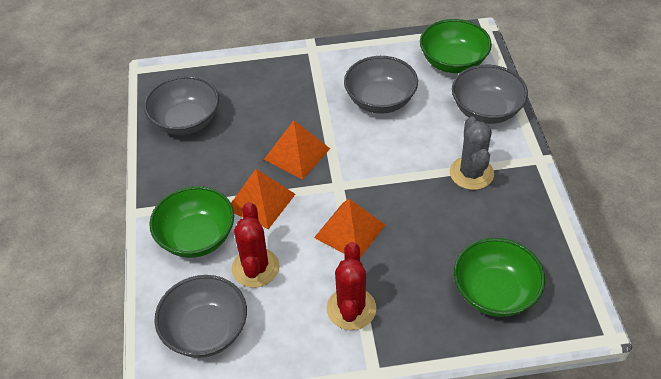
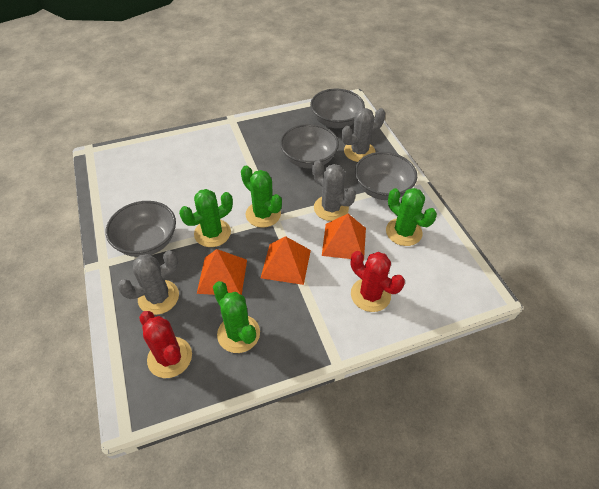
green bowl: [149,186,234,258] [420,19,492,73] [454,238,545,317] = 3 -> none = 0
green cactus: none = 0 -> [179,189,233,247] [213,281,260,353] [241,165,282,228] [386,188,437,246] = 4
grey cactus: [450,116,494,190] = 1 -> [117,250,179,315] [312,160,356,221] [342,108,385,162] = 3

